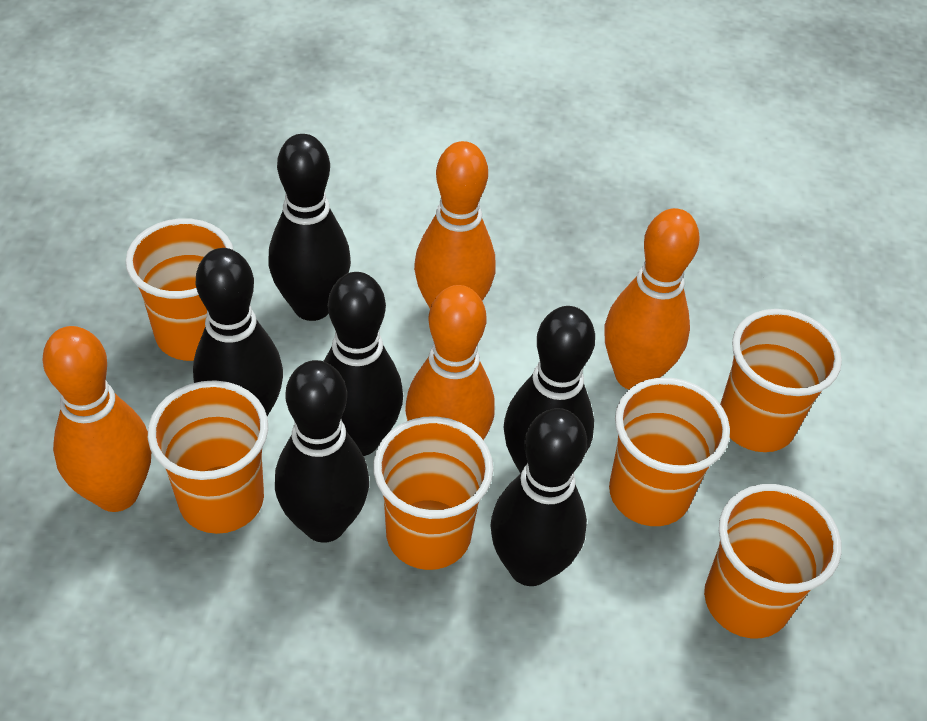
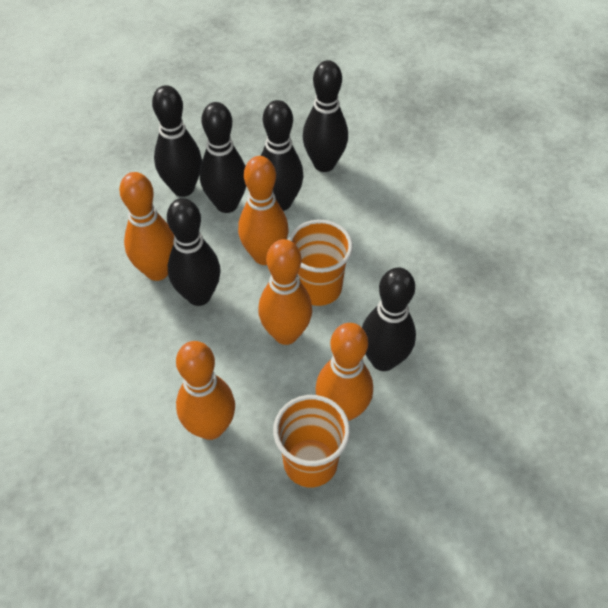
orange bowling pin: [43,326,151,512] [405,285,495,440] [414,141,495,308] [605,208,700,390] = 4 -> [119,172,174,281] [176,341,235,440] [238,156,288,265] [258,239,312,345] [316,323,373,421] = 5
orange cup: [125,218,233,361] [148,380,268,534] [373,416,493,570] [609,378,730,526] [704,484,841,638] [720,309,842,452] = 6 -> [273,395,350,487] [288,220,353,306] = 2

